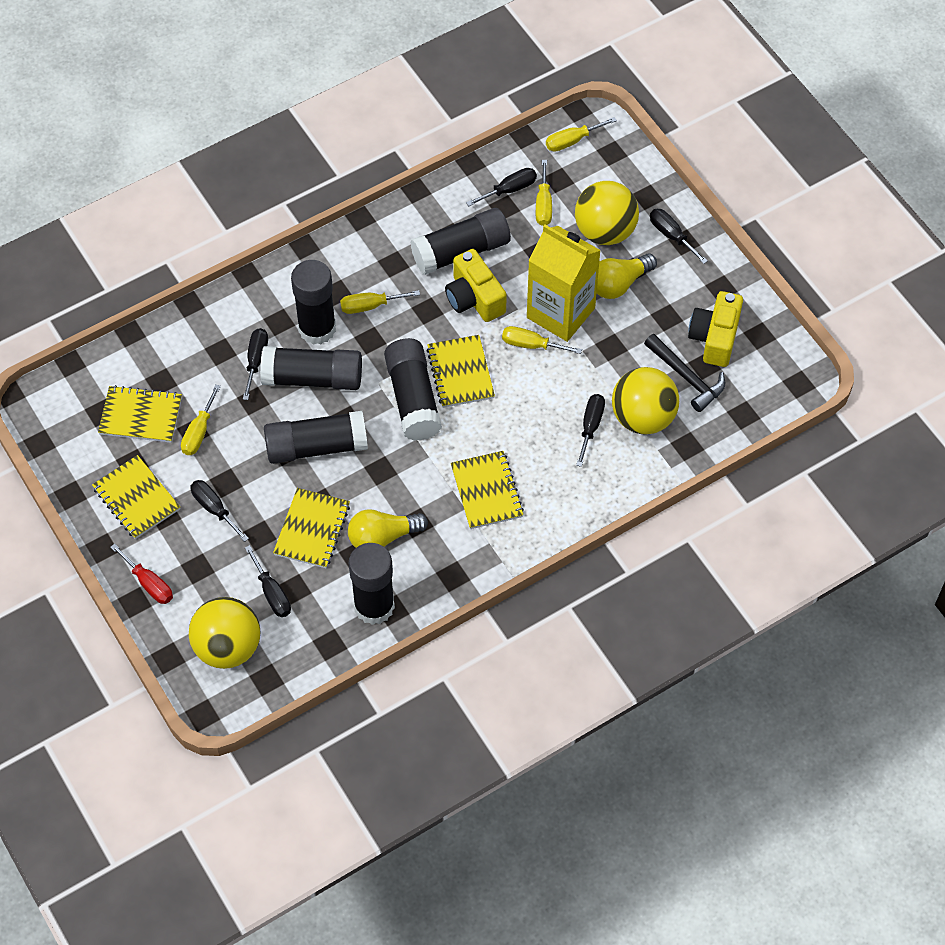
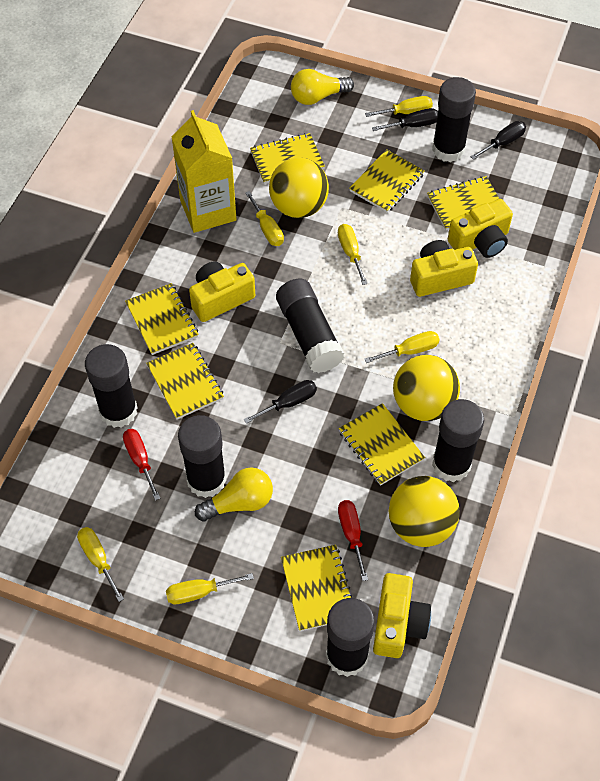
black hammer: [644,334,725,412] = 1 -> none = 0
black screwdriver: [190,480,249,542] [243,328,268,400] [245,545,291,617] [466,168,537,206] [576,394,605,467] [650,209,708,264] = 6 -> [244,380,317,424] [372,108,438,131] [471,121,526,160] = 3
red screwdriver: [110,543,173,604] = 1 -> [123,429,160,500] [338,500,368,581] = 2
yellow camera: [445,249,507,322] [688,291,743,367] = 2 -> [189,262,255,322] [373,573,431,658] [410,240,478,297] [448,199,513,258] = 4
yellow notebook: [92,455,180,539] [98,385,182,443] [273,488,350,568] [426,335,495,408] [451,451,524,529] = 5 -> [125,283,198,355] [146,343,224,419] [250,133,325,184] [281,545,352,631] [339,403,425,486] [349,149,425,213] [427,176,499,230] = 7
yellow screwdriver: [181,384,221,455] [340,290,420,314] [502,326,582,354] [536,160,552,226] [546,117,617,152] = 5 -> [77,527,124,602] [166,573,254,604] [245,191,284,246] [338,224,368,285] [365,96,433,117] [365,331,440,363] = 6

